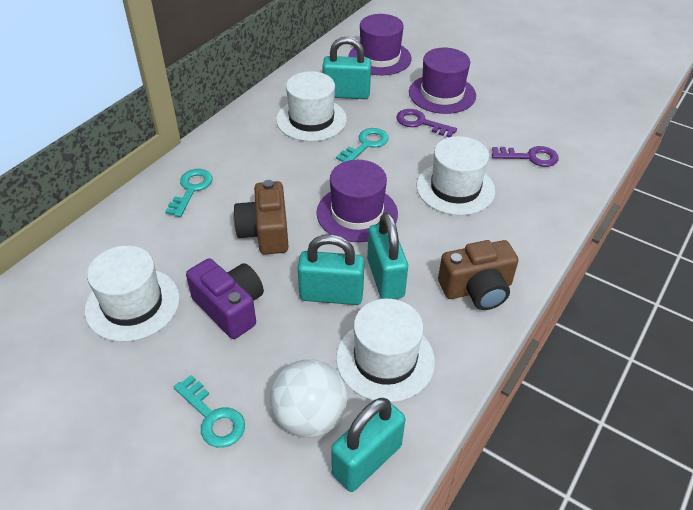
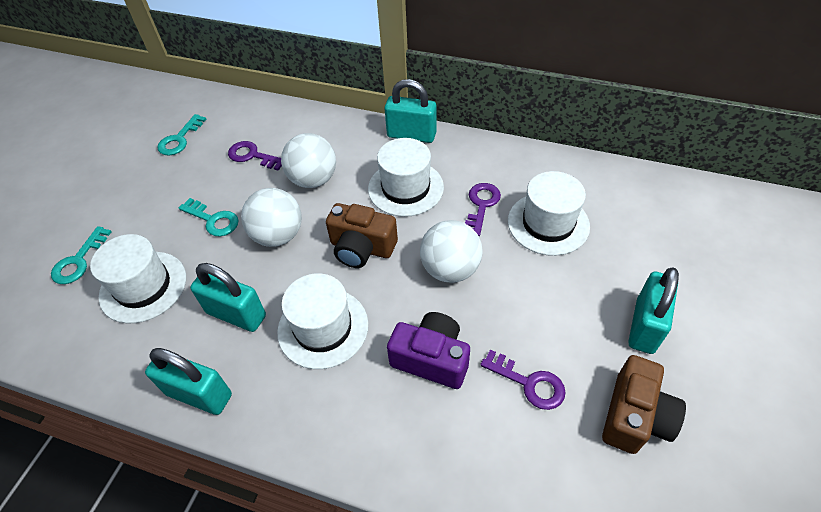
purple hat: [316,160,398,242] [349,14,412,75] [409,48,476,114] = 3 -> none = 0
purple key: [396,109,457,137] [492,146,559,167] = 2 -> [228,141,282,171] [465,183,501,236] [481,350,566,410] = 3
white ball: [270,359,347,438] = 1 -> [241,188,302,247] [281,133,336,188] [420,220,483,283] = 3

